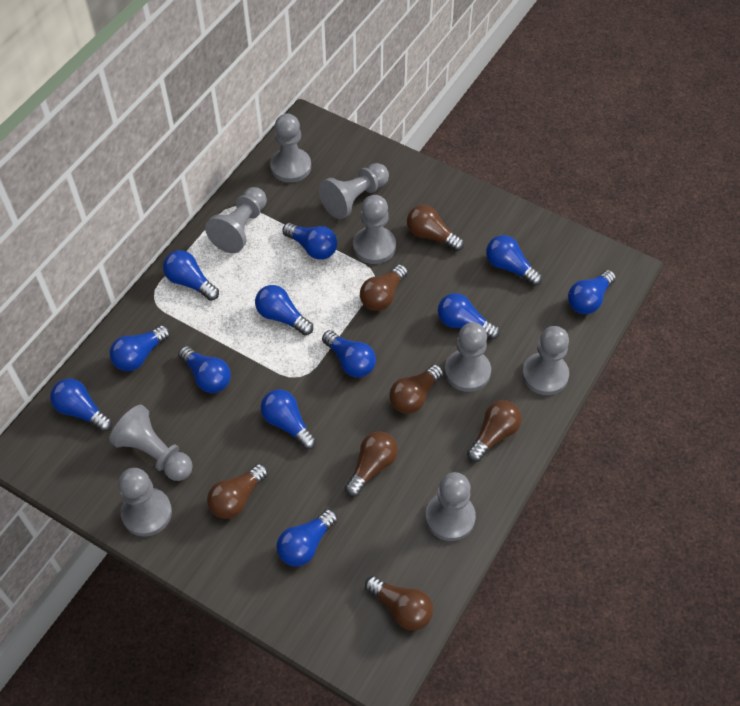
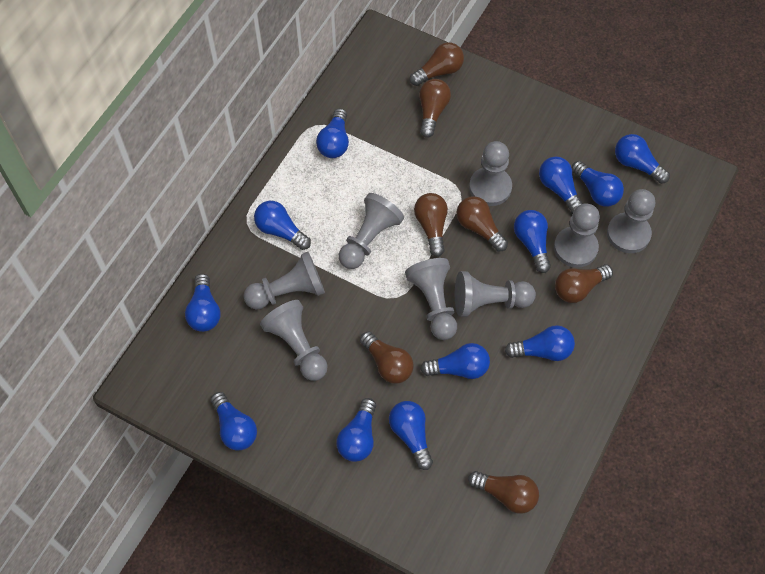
grey pawn: [109,405,193,481] [118,468,172,536] [205,187,267,253] [270,114,311,183] [319,163,389,219] [353,195,396,264] [425,472,476,541] [445,323,491,392] [522,326,569,395] = 9 -> [244,252,325,309] [260,300,328,381] [339,193,404,269] [405,258,457,340] [455,271,536,317] [469,141,512,206] [554,203,600,268] [607,189,655,253] = 8

